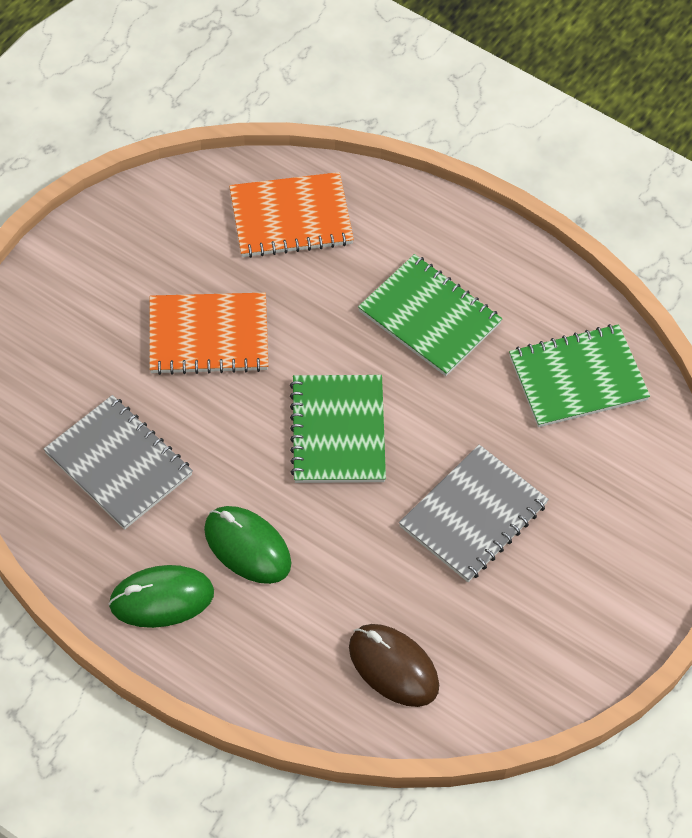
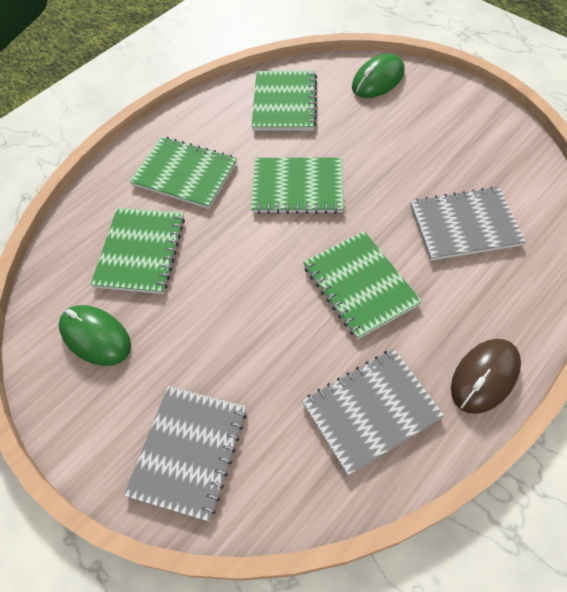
green notebook: [290,375,386,483] [358,254,502,376] [509,324,650,427] = 3 -> [91,207,185,294] [130,136,237,209] [251,157,344,214] [252,71,317,131] [303,231,422,340] = 5
grey notebook: [44,395,193,530] [399,445,549,582] = 2 -> [124,386,247,522] [302,349,444,476] [410,186,526,261] = 3
orange notebook: [149,293,268,375] [229,172,354,258] = 2 -> none = 0

